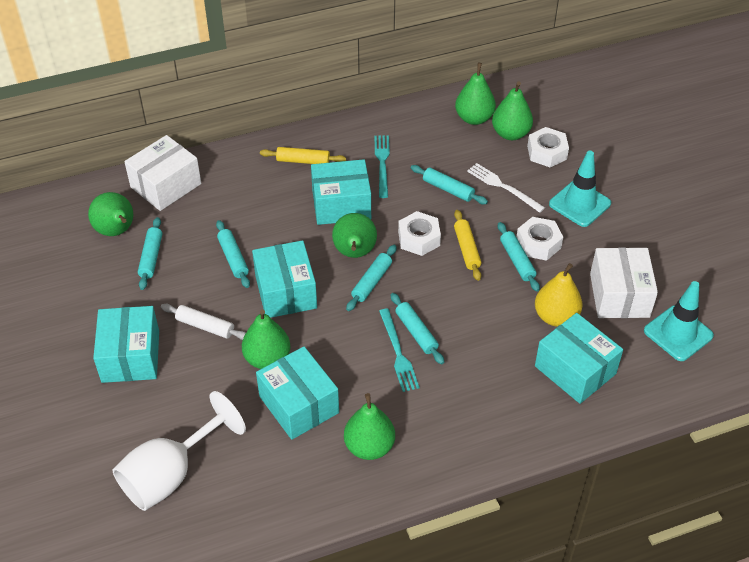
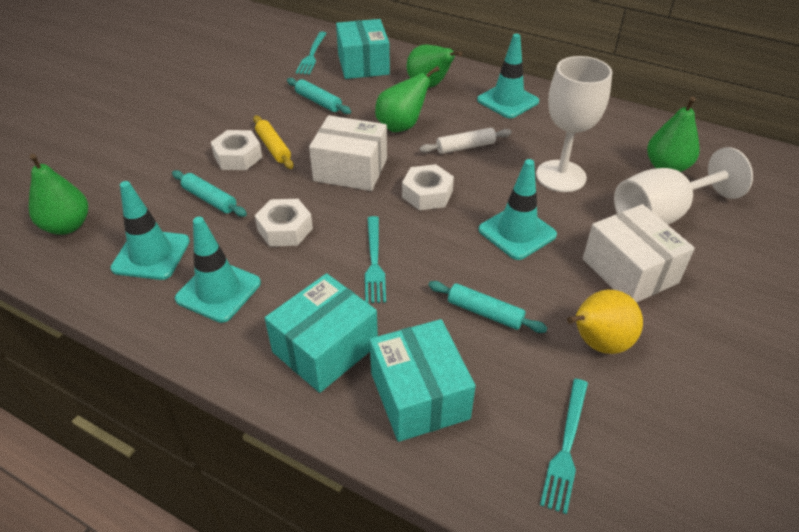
green pear: [88,192,133,236] [242,310,291,369] [332,213,377,258] [344,393,395,460] [455,63,496,125] [492,81,533,140] = 6 -> [29,154,88,235] [375,66,439,132] [407,45,462,88] [647,97,700,172] = 4
turquoise box: [93,306,159,383] [252,240,317,318] [256,346,339,440] [311,159,371,225] [535,313,623,404] = 5 -> [265,273,378,393] [336,19,390,79] [370,319,476,442] = 3
turquoise fork: [374,135,390,198] [379,308,419,392] = 2 -> [296,31,327,75] [365,216,386,303] [540,379,588,514] = 3
turquoise rolling pin: [138,217,162,290] [216,220,250,288] [346,245,397,311] [391,293,444,365] [411,165,488,204] [498,222,540,292] = 6 -> [172,170,247,217] [287,78,351,114] [428,281,547,333] = 3
turquoise traffic cone: [549,151,611,227] [644,281,714,361] = 2 -> [110,181,190,280] [175,217,261,323] [477,34,539,118] [479,159,557,260] = 4
white fork: [467,163,545,213] = 1 -> none = 0
white goblet: [113,391,246,511] = 1 -> [536,56,612,192] [614,147,753,225] = 2
yellow rolling pin: [260,147,346,164] [454,210,481,281] = 2 -> [253,115,293,169] = 1

